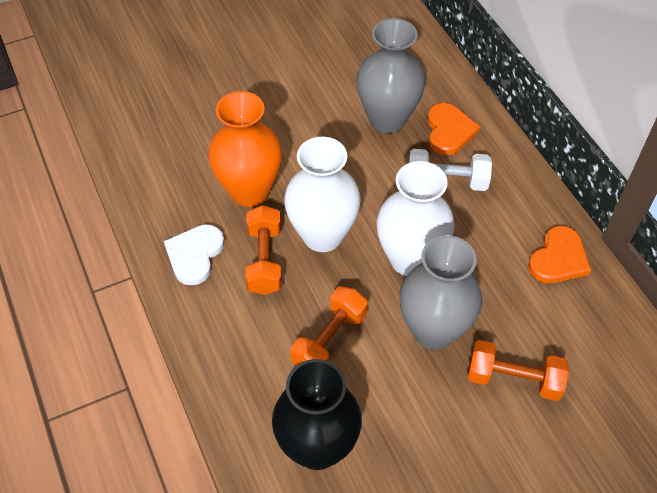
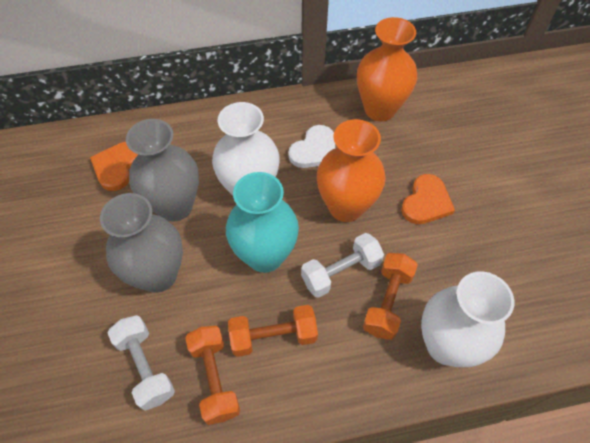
black vase: [272,359,362,470] = 1 -> none = 0
orange vase: [208,91,282,207] = 1 -> [317,119,386,222] [357,17,417,121] = 2
turquoise vase: none = 0 -> [226,172,299,273] = 1
white dumbbell: [409,149,492,191] = 1 -> [108,315,175,411] [301,233,384,298] = 2

